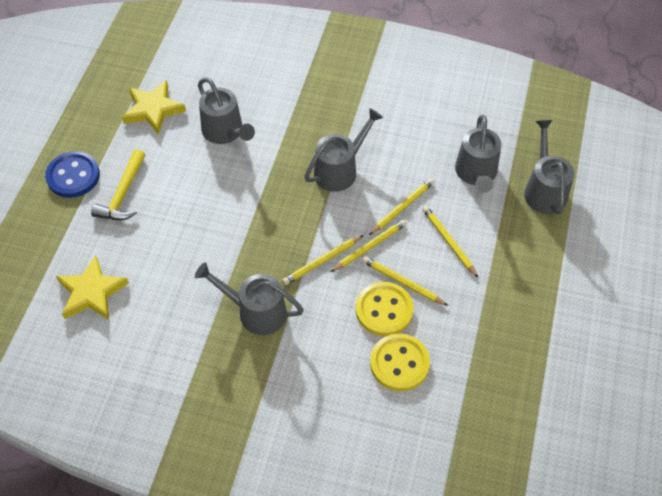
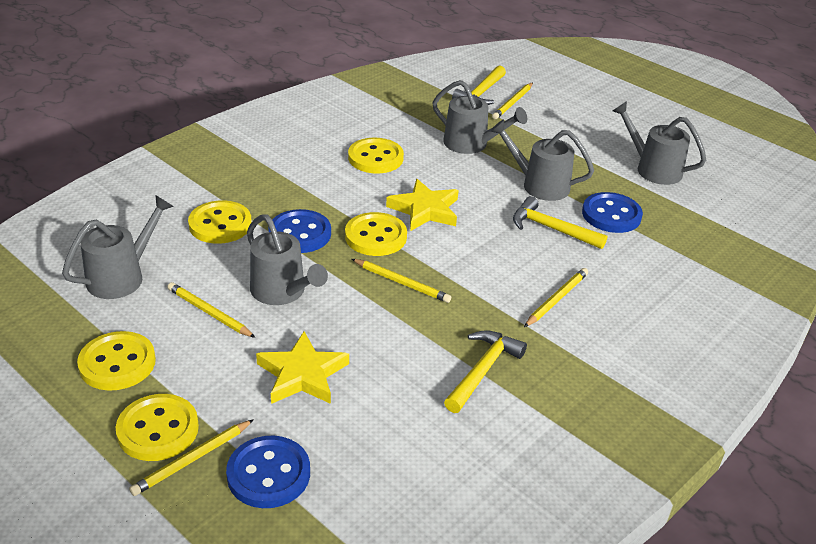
blue button: [45,151,100,198] = 1 -> [226,436,310,508] [268,209,331,253] [582,192,643,233] = 3
yellow button: [356,282,413,336] [370,333,430,391] = 2 -> [77,331,156,391] [116,394,199,461] [188,200,252,244] [345,212,407,256] [348,138,404,173] = 5
yellow hammer: [91,149,145,220] = 1 -> [444,330,527,413] [452,65,506,105] [513,196,607,249] = 3

